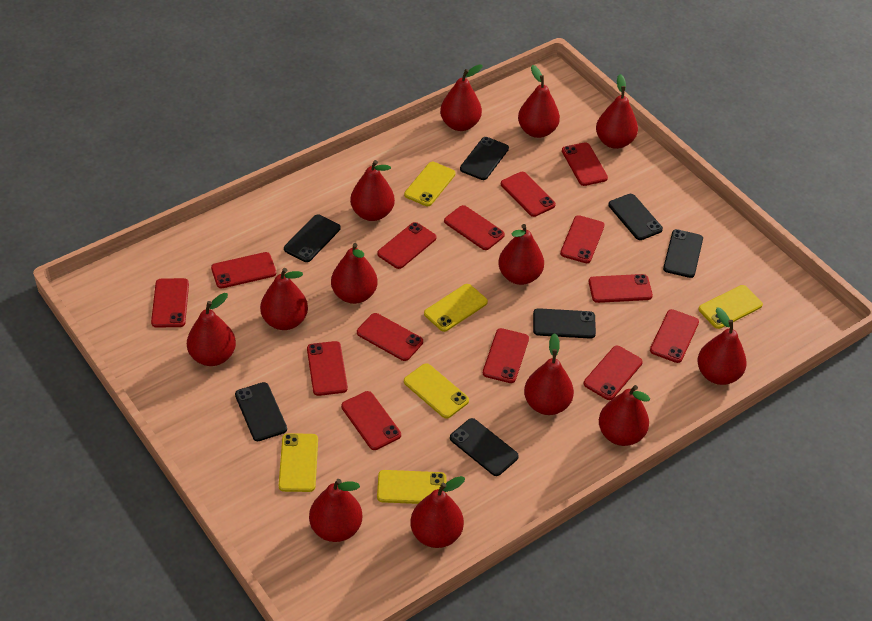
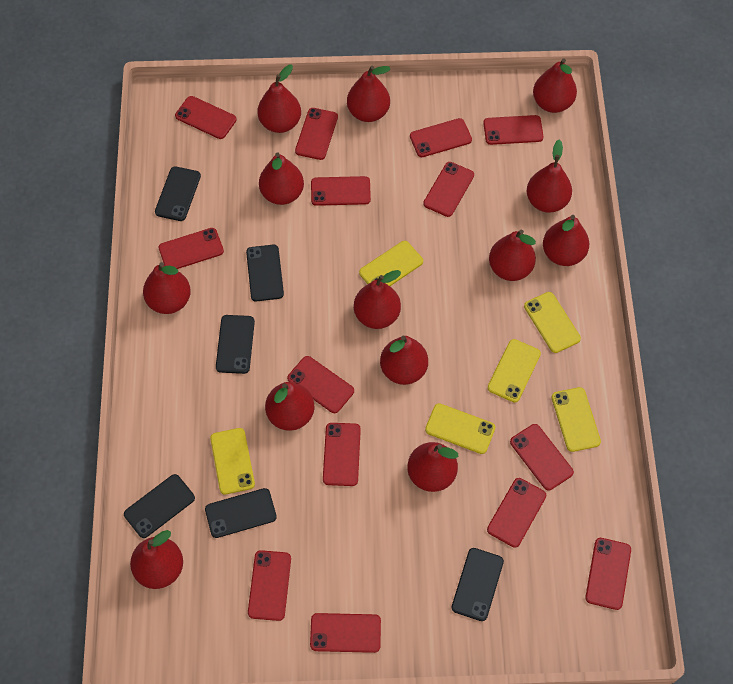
black phone: [235,382,287,441] [284,215,340,262] [450,418,519,476] [460,137,509,180] [533,308,596,339] [608,194,663,240] [663,229,703,278] = 7 -> [124,474,195,538] [155,166,201,221] [205,488,277,538] [216,315,255,374] [246,245,284,301] [452,548,504,621] = 6

